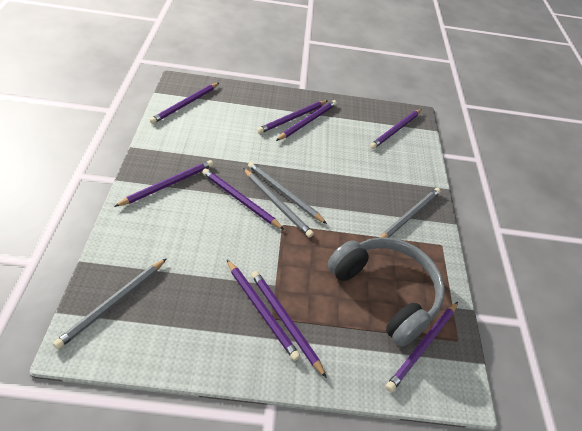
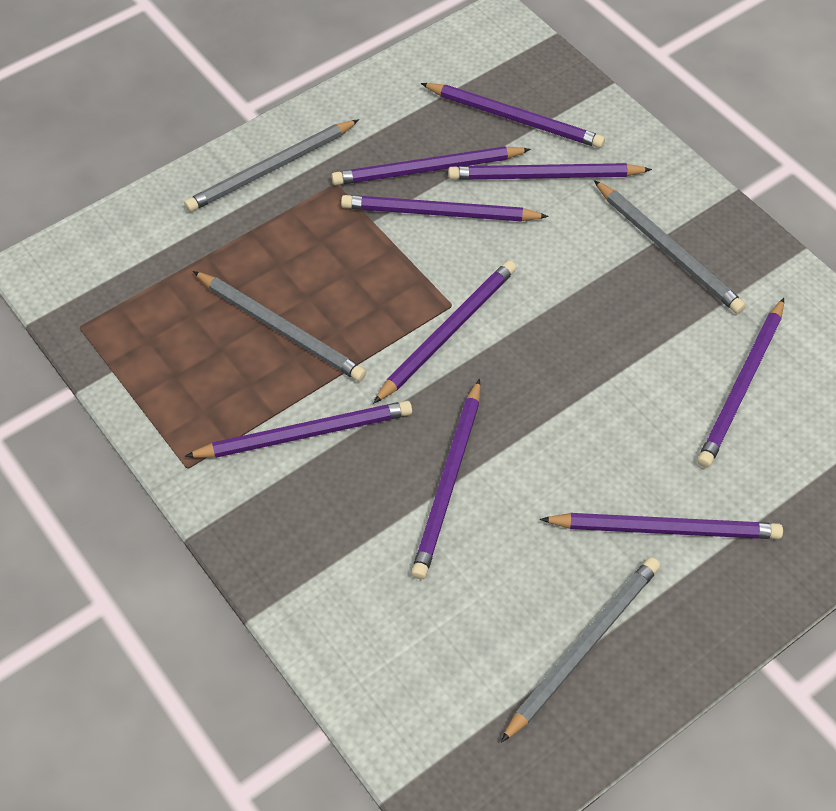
grey headphones: [327,237,445,347] = 1 -> none = 0

